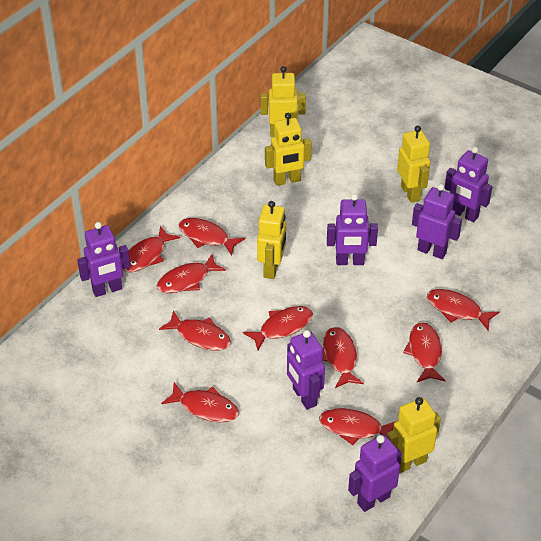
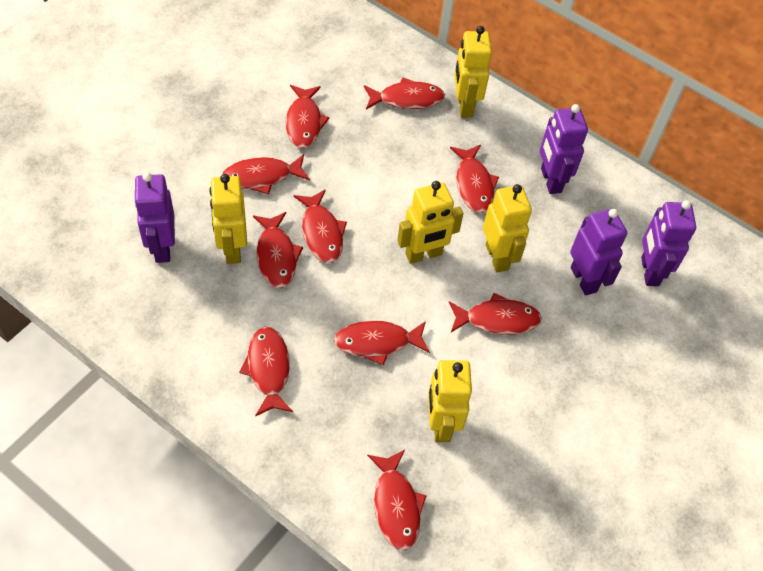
purple robot: [77,222,130,297] [287,330,325,410] [327,194,378,265] [348,434,402,512] [412,184,462,259] [444,147,492,222] = 6 -> [134,172,175,263] [540,104,588,194] [570,209,627,295] [641,200,696,286] = 4

